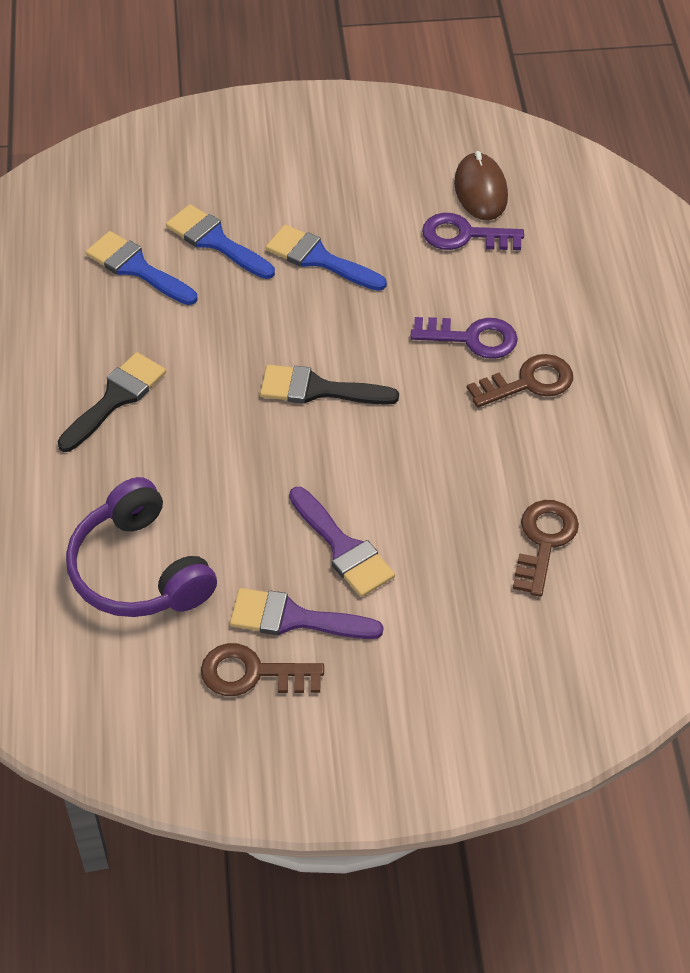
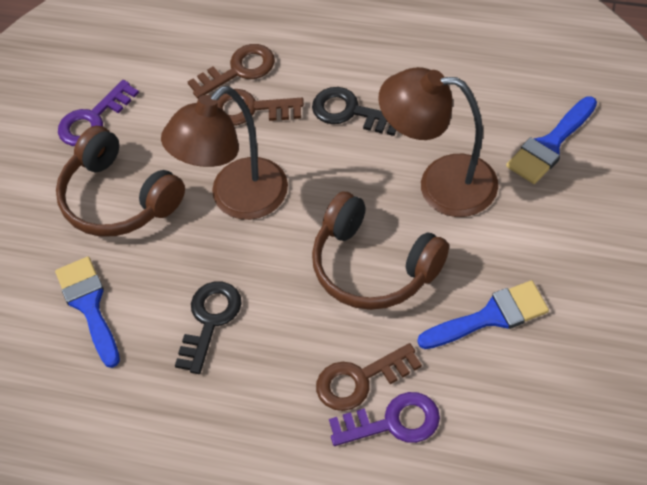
black brush: [57,352,166,452] [260,365,399,405] = 2 -> none = 0
black key: none = 0 -> [175,282,242,374] [312,87,397,136] = 2
brown headphones: none = 0 -> [56,126,185,236] [312,192,449,310] = 2
brown lamp: none = 0 -> [161,86,288,220] [378,67,498,217] = 2
brown mouse: [454,151,508,220] = 1 -> none = 0
purple brush: [230,588,383,639] [289,487,395,597] = 2 -> none = 0
purple headphones: [66,477,217,617] = 1 -> none = 0

